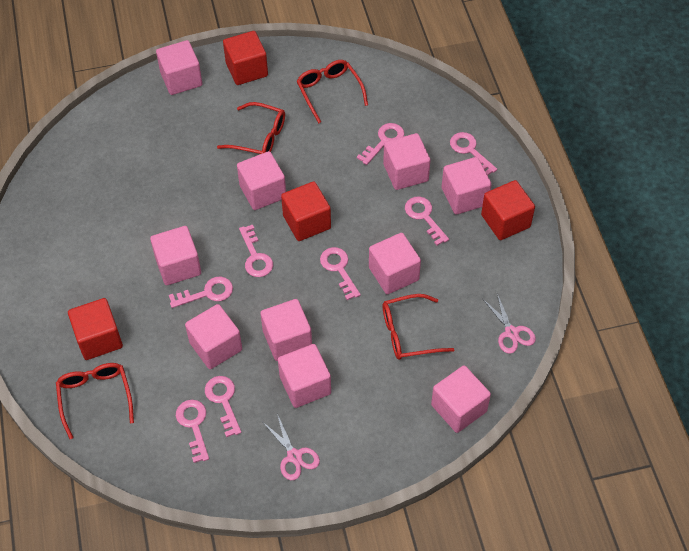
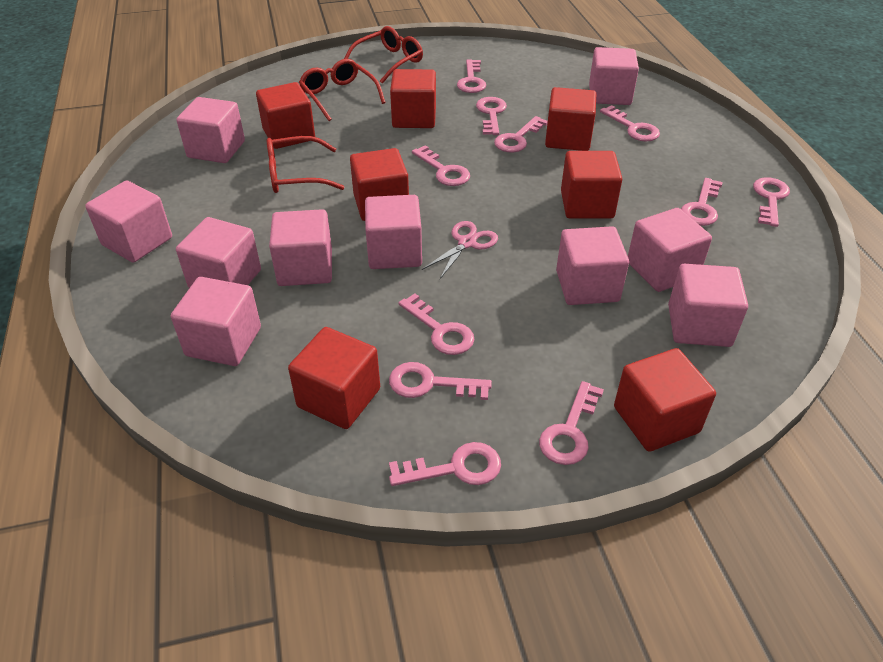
pink key: [169,277,233,308] [176,400,209,463] [205,376,241,437] [239,224,273,277] [320,247,361,300] [357,123,404,165] [405,196,449,245] [450,132,497,175] = 8 -> [389,362,492,400] [389,442,501,486] [398,293,474,355] [412,145,470,186] [457,59,486,93] [476,97,507,135] [494,116,548,153] [539,381,604,465] [600,105,660,141] [681,178,723,226] [753,177,790,227] = 11
pink scissors: [263,414,320,480] [482,294,536,354] = 2 -> [422,221,498,279] = 1
red cube: [68,298,123,360] [223,31,268,85] [281,181,331,241] [481,180,535,240] = 4 -> [256,82,315,149] [288,327,380,429] [350,148,409,221] [390,69,436,128] [545,87,596,151] [561,151,622,218] [614,348,716,452] = 7
red glasses: [56,363,134,439] [217,102,285,154] [297,60,368,123] [383,294,455,360] = 4 -> [267,136,344,193] [299,59,386,121] [344,26,423,84] = 3

